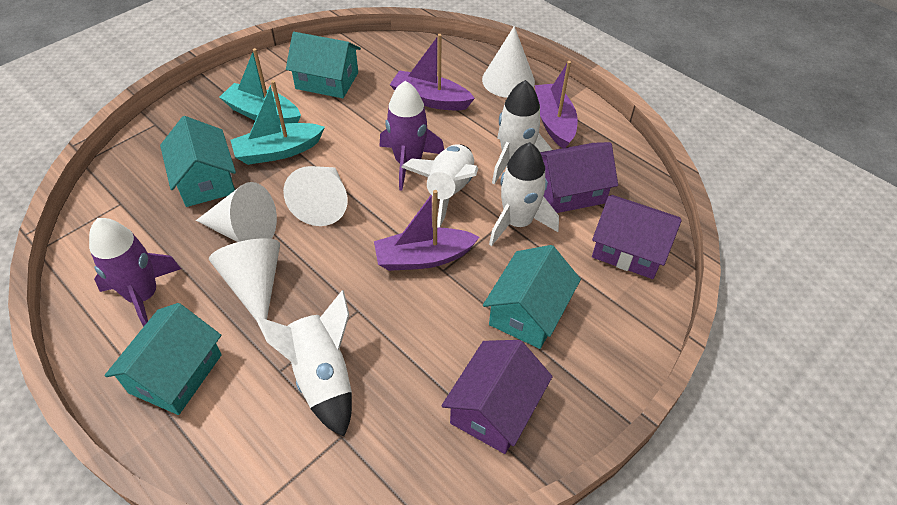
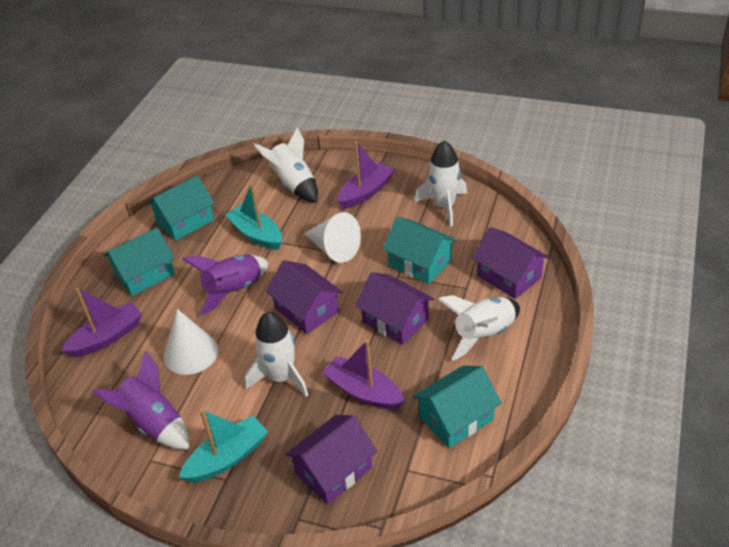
purple house: [441,340,553,454] [540,142,618,213] [592,195,681,279] = 3 -> [265,260,343,334] [285,415,378,504] [355,272,434,345] [472,227,549,299] = 4
white cone: [196,182,277,242] [209,238,280,321] [283,166,348,226] [482,26,535,98] = 4 -> [164,309,218,375] [304,212,361,263] = 2

